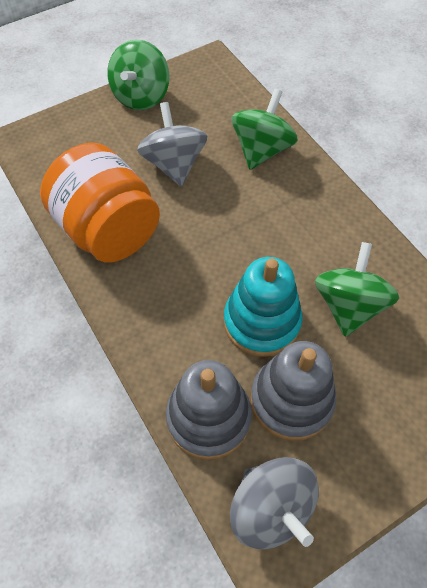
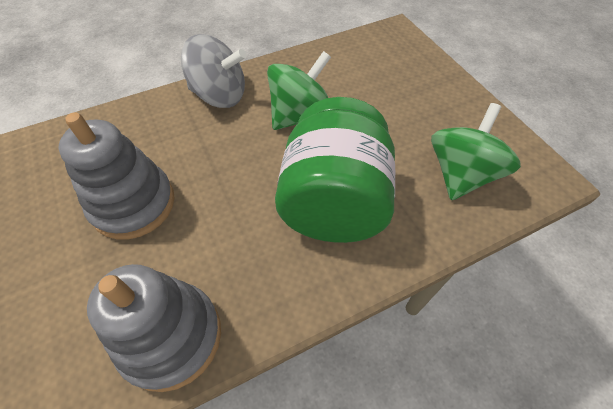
green jar: none = 0 -> [275,97,395,243] = 1
green spinning top: [107,40,169,110] [232,89,298,170] [315,242,399,337] = 3 -> [267,51,331,130] [431,103,521,200] = 2
grey spinning top: [137,102,207,186] [230,457,319,550] = 2 -> [181,34,246,108] = 1
orange jar: [40,143,160,263] = 1 -> none = 0
turquoise stacking toy: [224,257,303,357] = 1 -> none = 0

